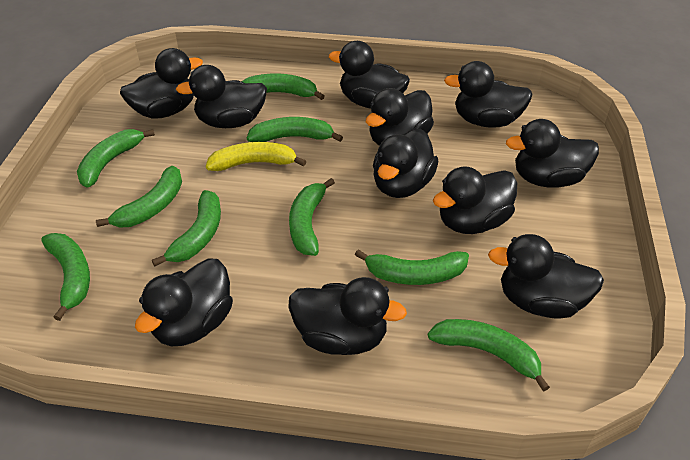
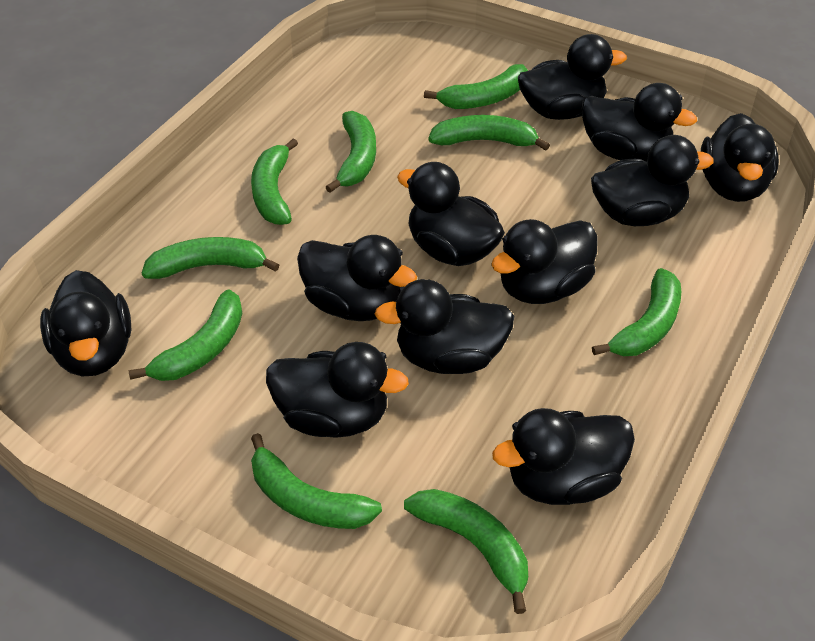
yellow banana: [206,142,307,171] = 1 -> none = 0

